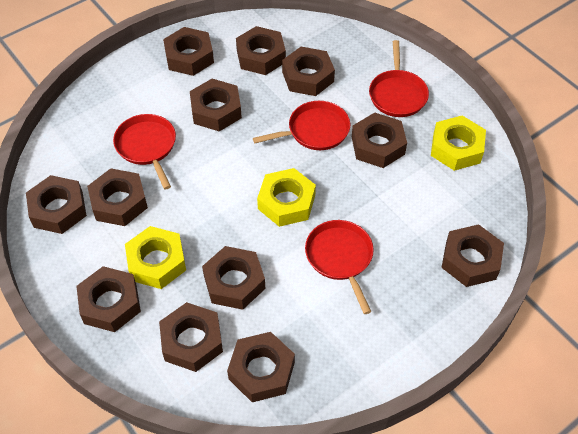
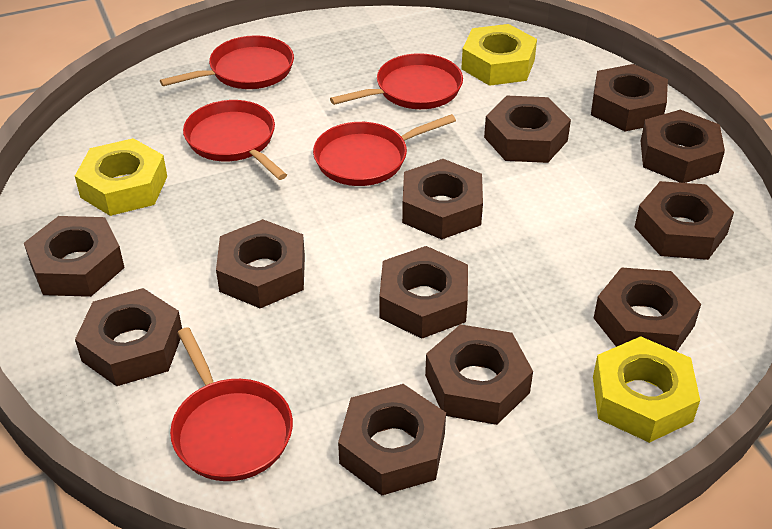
red pan: [113,114,176,189] [253,101,350,150] [305,220,374,314] [369,40,429,117] = 4 -> [160,35,294,89] [170,327,293,481] [183,100,287,180] [313,114,456,186] [330,53,463,109] = 5

